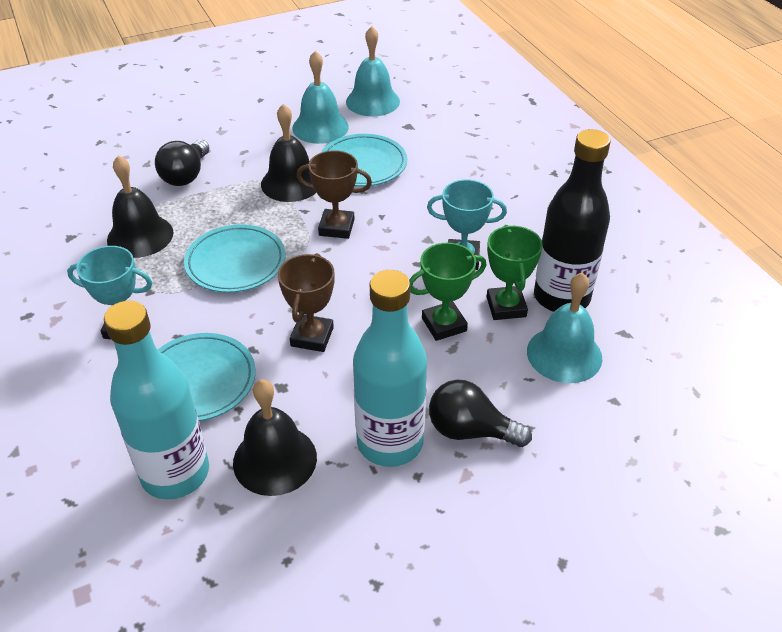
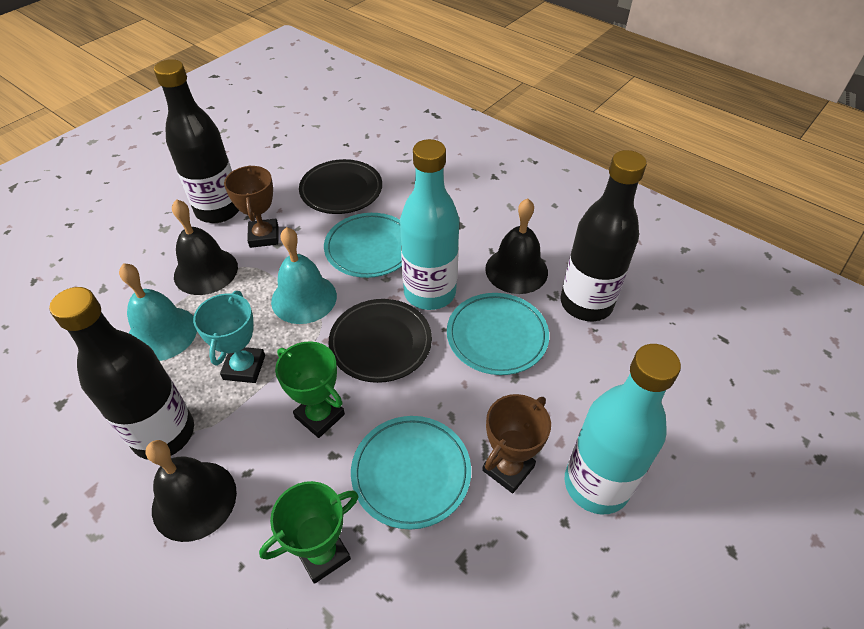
black bottle: [534,129,611,312] = 1 -> [49,287,194,460] [154,59,239,223] [560,150,647,321] = 3
black light bulb: [155,140,209,186] [429,380,532,447] = 2 -> none = 0
black plate: none = 0 -> [299,159,382,214] [329,299,432,383] = 2
turquoise bell: [292,51,349,144] [346,26,400,117] [527,272,602,383] = 3 -> [119,263,197,361] [271,227,337,324] = 2
turquoise trophy: [67,246,152,339] [427,180,507,270] = 2 -> [193,291,265,383] = 1

